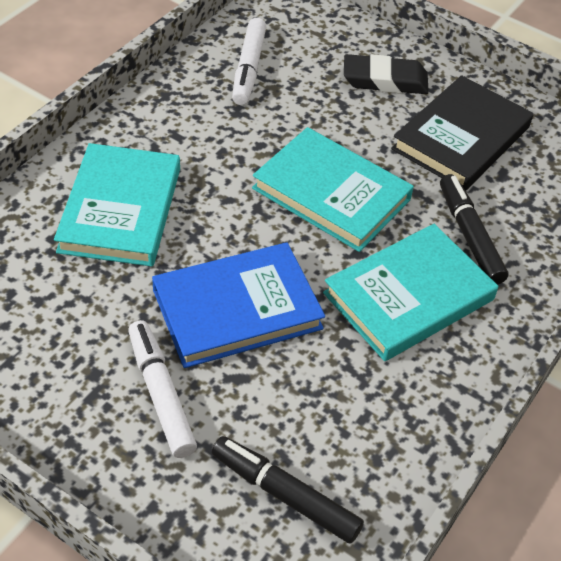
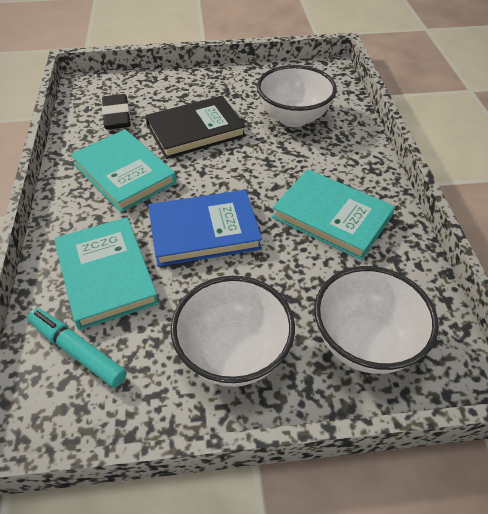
black marker: [212,436,364,544] [440,174,508,285] = 2 -> none = 0
turquoise marker: none = 0 -> [28,308,127,388] = 1
white bowl: none = 0 -> [171,276,295,387] [257,65,337,127] [314,266,438,374] = 3
white marker: [128,320,197,458] [232,18,266,105] = 2 -> none = 0

